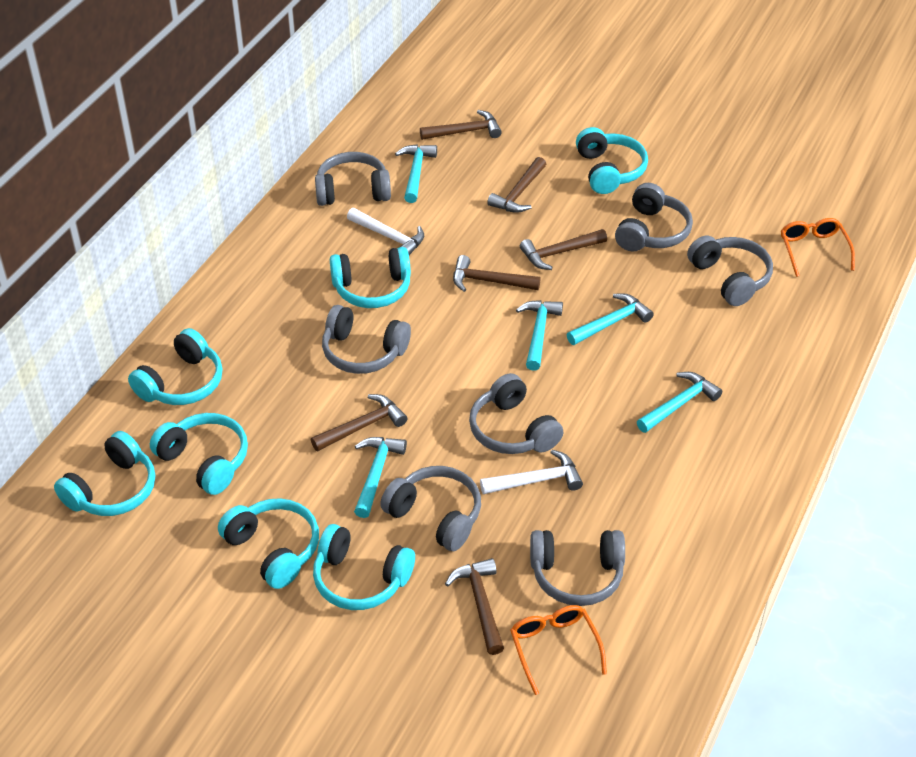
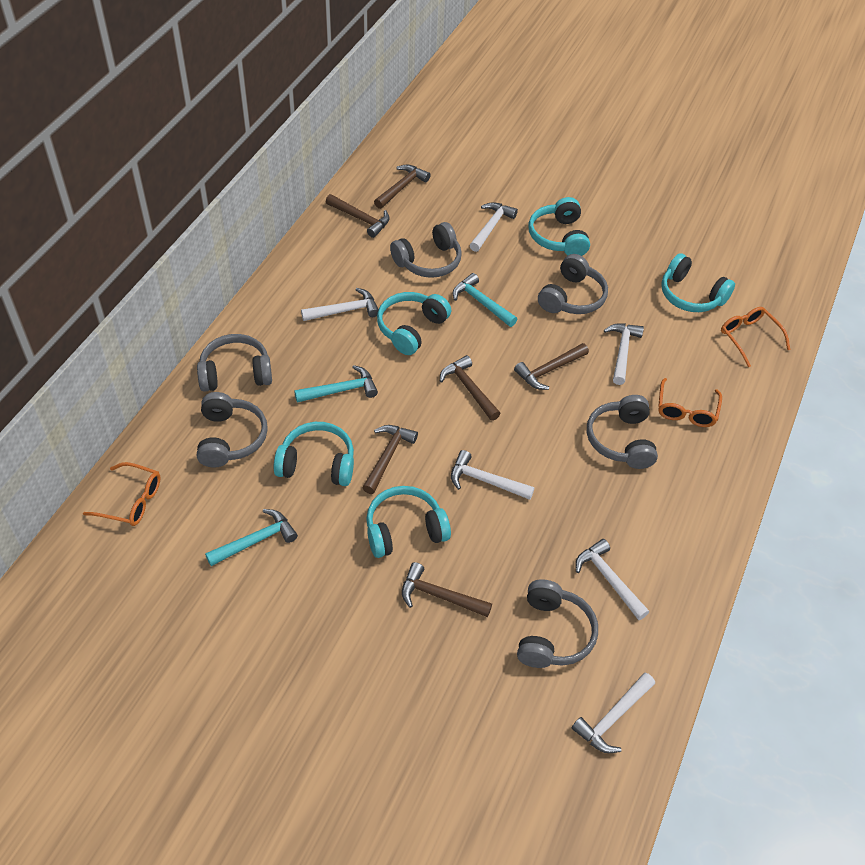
grey headphones: [315,152,391,206] [322,305,411,374] [380,466,481,551] [469,373,564,454] [530,530,625,606] [615,183,693,251] [687,235,773,306] = 7 -> [197,334,272,392] [197,392,268,468] [390,222,462,278] [517,579,598,668] [538,254,608,314] [587,395,658,469] = 6
orange glasses: [510,605,607,695] [781,218,855,277] = 2 -> [83,462,160,526] [658,378,722,427] [721,307,790,367] = 3
turquoise hammer: [354,437,407,518] [395,144,437,203] [516,300,563,371] [567,293,654,345] [637,372,722,433] = 5 -> [205,509,298,566] [294,365,378,403] [453,273,517,327] = 3
turquoise headphones: [54,431,155,516] [128,328,222,405] [150,413,248,495] [218,498,319,589] [313,524,415,610] [330,247,411,308] [576,127,648,194] = 7 -> [274,422,354,486] [366,486,451,558] [377,292,451,355] [528,197,590,256] [661,253,735,312] = 5
white hammer: [347,208,424,255] [480,450,583,494] = 2 -> [301,288,379,321] [451,450,535,500] [470,202,518,252] [572,672,655,753] [575,539,649,620] [604,323,644,385] = 6

